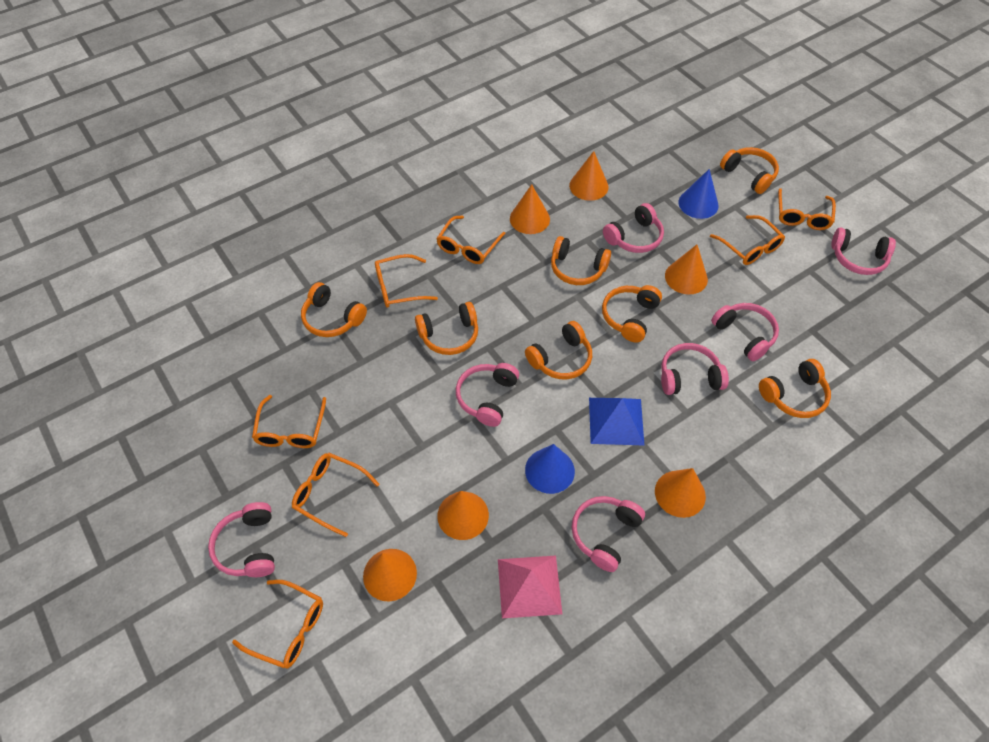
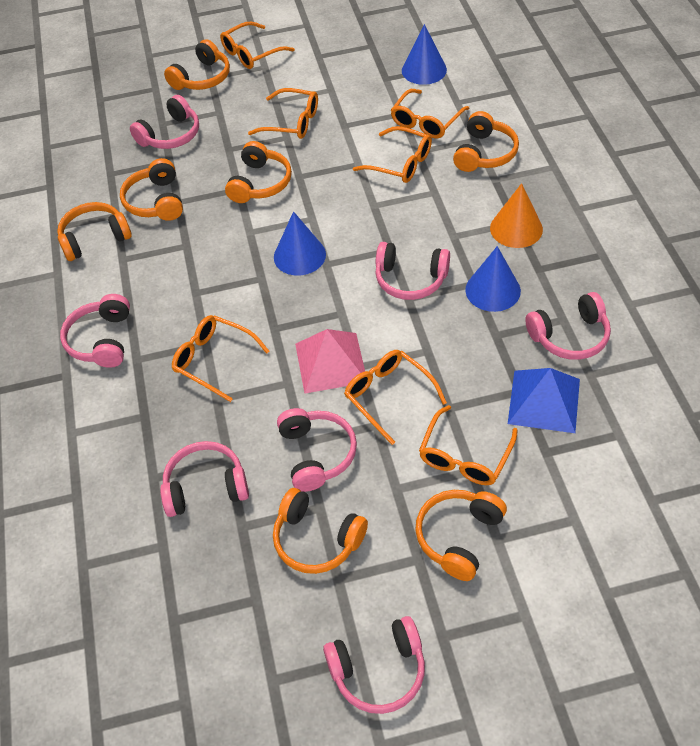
blue cone: [525,444,575,494] [678,169,719,219] = 2 -> [274,211,326,275] [402,24,447,85] [465,246,521,312] = 3
orange cone: [363,549,417,601] [437,491,489,540] [510,184,550,234] [569,151,608,201] [655,468,706,518] [665,245,708,295] = 6 -> [490,183,543,248] = 1

